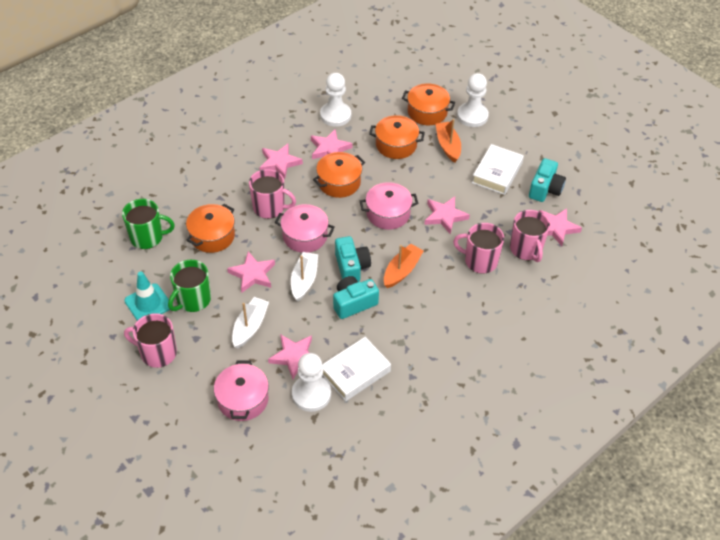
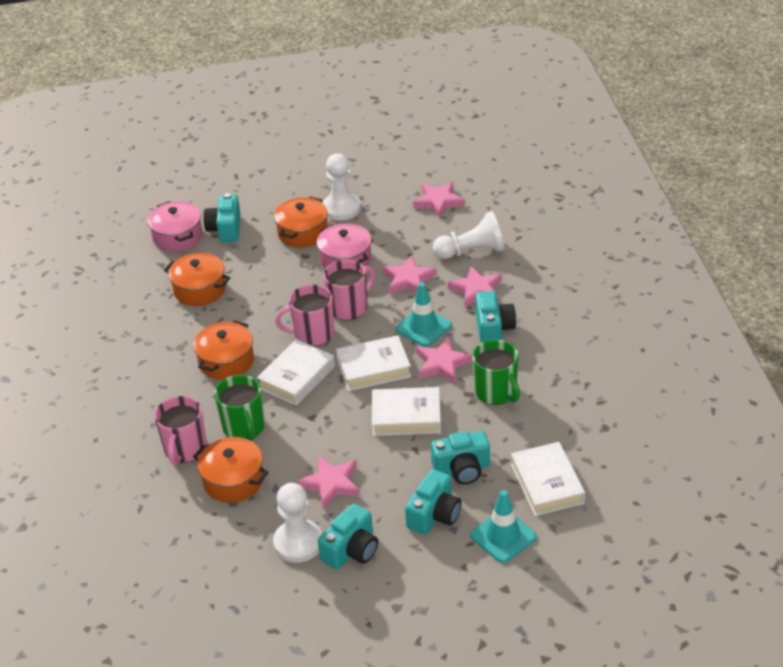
orange boat: [384,244,424,288] [436,119,461,163] = 2 -> none = 0
pink mug: [124,313,177,368] [249,169,296,219] [453,223,504,274] [510,210,550,262] = 4 -> [154,396,207,465] [275,284,334,346] [323,260,375,321] = 3
pink pot: [214,361,269,421] [275,204,335,253] [360,182,418,230] = 3 -> [148,201,203,252] [316,223,372,269] = 2
pink star: [227,251,275,293] [259,144,303,179] [268,334,312,379] [311,129,352,159] [424,196,470,235] [539,208,582,246] = 6 -> [297,455,360,509] [382,255,437,294] [413,182,465,218] [416,337,473,384] [448,266,502,308] = 5
turquoise camera: [333,276,379,319] [335,236,371,282] [529,158,566,202] = 3 -> [203,193,241,242] [318,504,378,569] [405,469,462,535] [431,431,490,485] [475,291,516,343] = 5
turquoise traffic cone: [124,271,170,321] = 1 -> [396,282,452,347] [470,490,537,563] = 2
white boat: [232,297,269,348] [291,252,318,301] = 2 -> none = 0
white book: [322,337,391,401] [472,144,524,195] = 2 -> [257,339,335,406] [336,335,411,391] [372,387,441,436] [511,442,585,516] = 4

